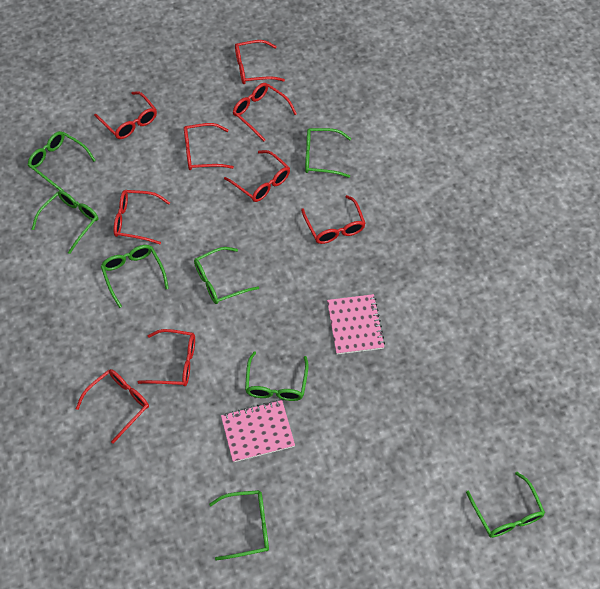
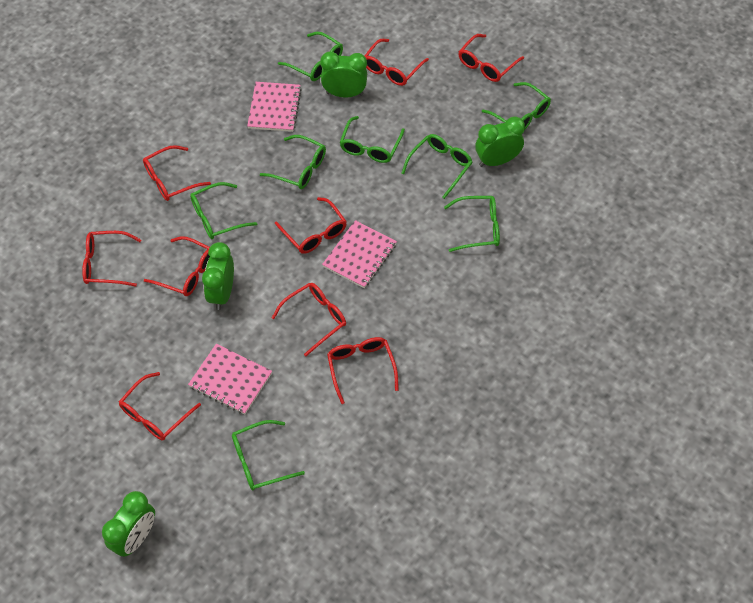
green clock: none = 0 -> [102,491,155,557] [202,242,234,310] [320,52,367,98] [475,116,525,167] = 4
pink notebook: [221,400,295,462] [327,294,385,355] = 2 -> [188,344,272,414] [247,82,302,132] [322,220,397,288] = 3

